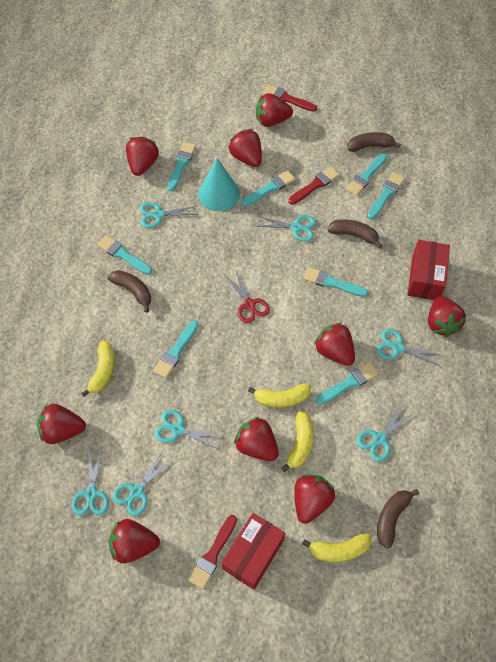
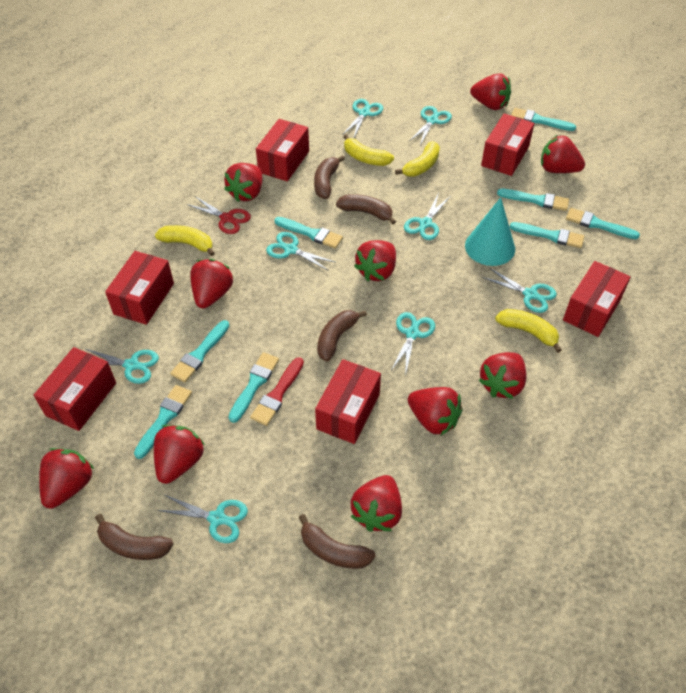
brown banana: [107,270,151,313] [327,219,382,248] [347,132,401,152] [377,489,419,549] = 4 -> [95,514,173,560] [299,514,376,569] [314,155,345,199] [317,310,367,361] [336,194,396,225] = 5
red box: [221,513,285,590] [408,240,450,300] = 2 -> [34,347,116,431] [105,251,174,325] [256,119,309,181] [315,359,381,444] [481,113,534,176] [563,261,631,337] = 6
red brush: [188,515,237,589] [262,84,317,112] [289,166,340,205] = 3 -> [250,357,304,426] = 1
red strawberry: [37,404,86,444] [109,519,160,563] [126,136,159,176] [228,129,262,167] [234,417,279,461] [256,93,293,127] [294,474,335,524] [314,323,355,366] [428,296,466,337] = 9 -> [39,448,94,509] [154,425,205,484] [190,259,233,308] [224,163,262,202] [351,475,402,532] [354,240,396,281] [408,387,463,435] [470,73,511,110] [478,352,526,399] [541,135,585,173] = 10
turquoise scissors: [72,448,109,515] [113,450,173,516] [140,202,199,228] [154,410,223,449] [258,215,316,241] [356,405,415,462] [376,329,440,366] = 7 -> [84,348,159,384] [157,495,248,543] [266,232,336,271] [342,99,383,137] [391,312,435,376] [404,193,451,240] [409,106,452,145] [483,268,557,313] = 8

